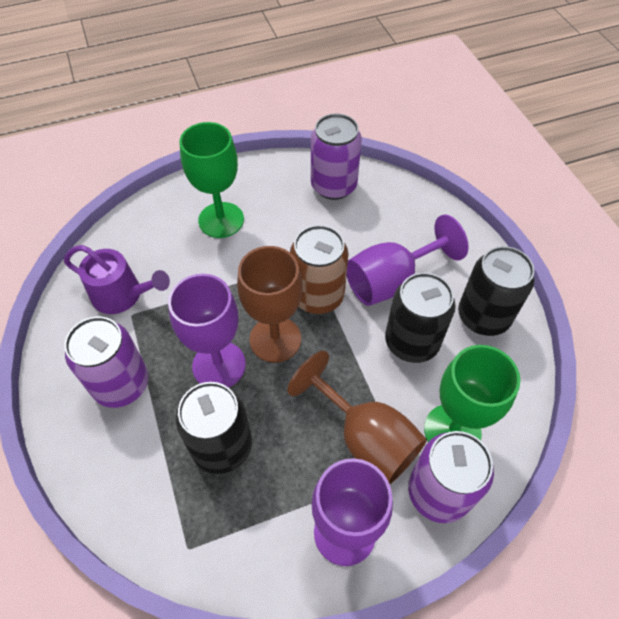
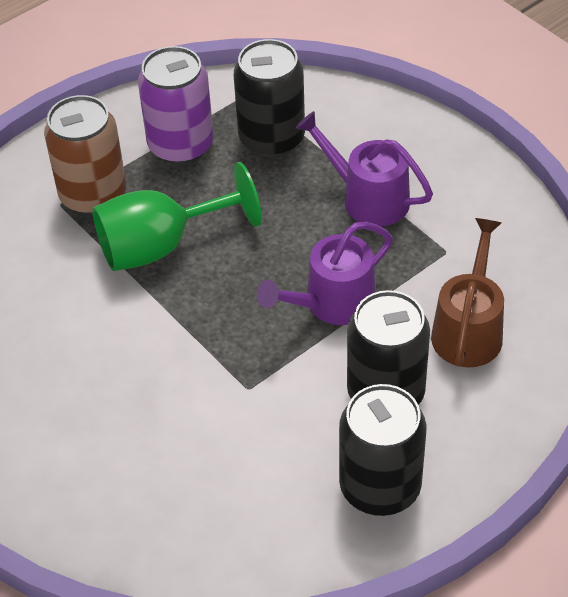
brown goblet: [237,246,302,363] [287,351,427,484] = 2 -> none = 0
brown watering can: none = 0 -> [431,218,504,368] = 1
green goblet: [180,122,244,238] [424,345,520,442] = 2 -> [92,162,262,271] = 1
purple can: [65,317,149,408] [311,113,362,200] [408,431,494,523] = 3 -> [138,46,214,165] = 1
purple goblet: [168,274,246,387] [312,458,393,566] [346,214,469,306] = 3 -> none = 0
purple watering can: [64,245,170,314] = 1 -> [257,222,393,325] [296,111,433,227] = 2

